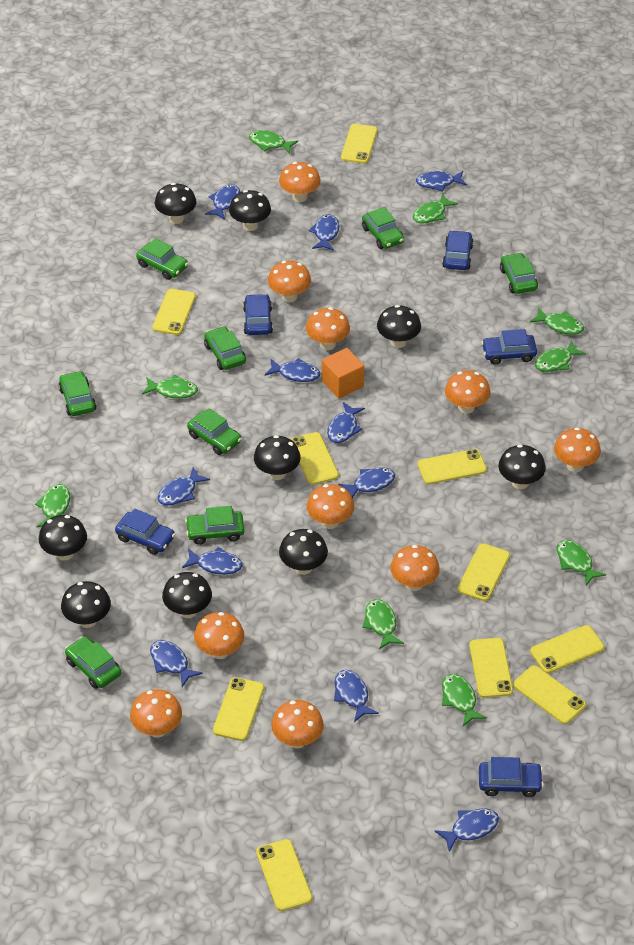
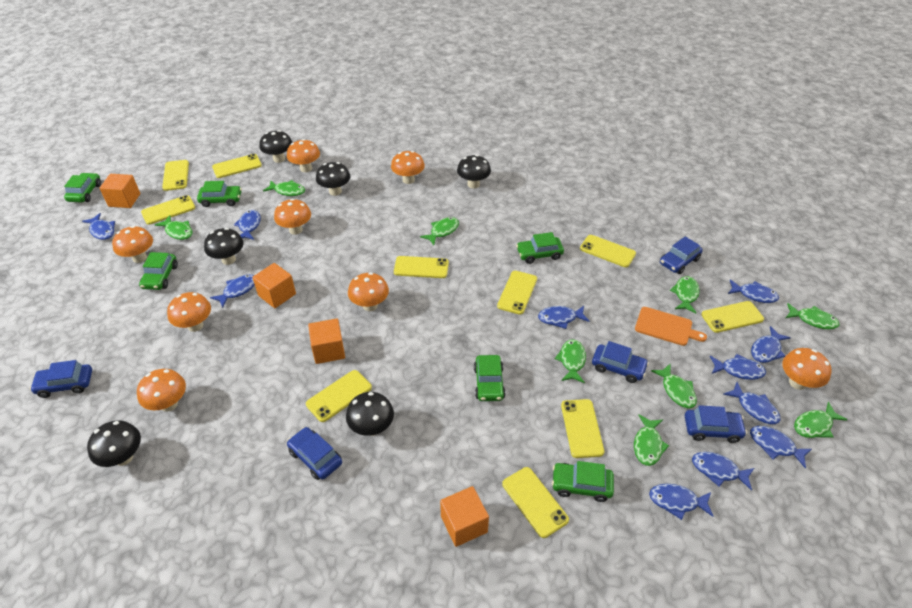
black mushroom: [38,515,87,561] [61,581,111,628] [155,183,196,224] [162,572,212,618] [229,190,271,231] [254,435,301,480] [279,529,328,575] [377,305,421,348] [498,445,546,489] = 9 -> [87,420,141,467] [204,228,244,265] [259,130,292,163] [316,162,350,196] [346,392,394,436] [457,155,491,189] = 6
green car: [58,371,97,416] [65,636,121,689] [136,238,188,280] [185,506,245,545] [187,408,242,455] [204,326,246,370] [362,207,404,249] [500,253,538,294] = 8 -> [64,173,101,202] [139,252,178,290] [197,181,242,207] [474,355,506,401] [516,232,564,264] [552,461,614,502] = 6
orange cube: [322,348,364,399] = 1 -> [100,174,140,208] [252,263,296,308] [308,319,345,364] [440,486,489,547] = 4
orange cutting board: none = 0 -> [635,307,707,346] = 1
orange mushroom: [130,689,182,738] [194,612,245,659] [268,261,311,302] [271,700,324,748] [279,162,321,202] [306,307,350,350] [307,484,354,529] [390,545,440,591] [445,370,491,414] [554,428,601,472] = 10 -> [112,226,153,263] [137,369,186,412] [167,292,211,332] [274,199,311,235] [287,139,320,172] [348,272,389,311] [391,151,425,184] [782,348,831,390] = 8

